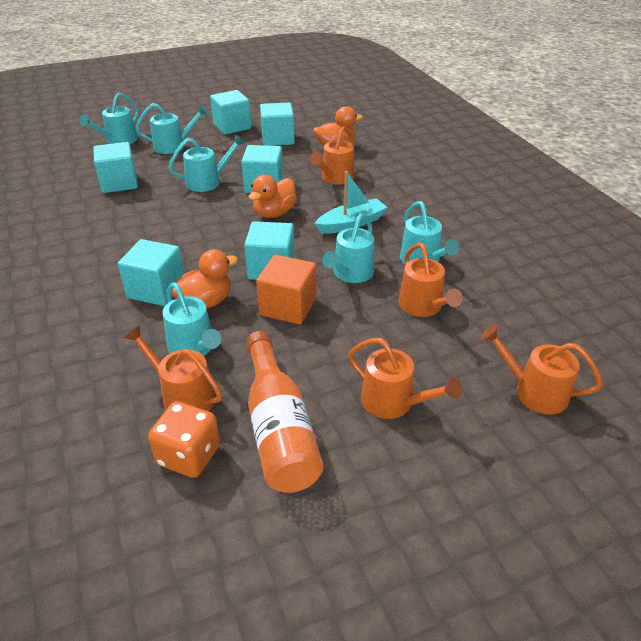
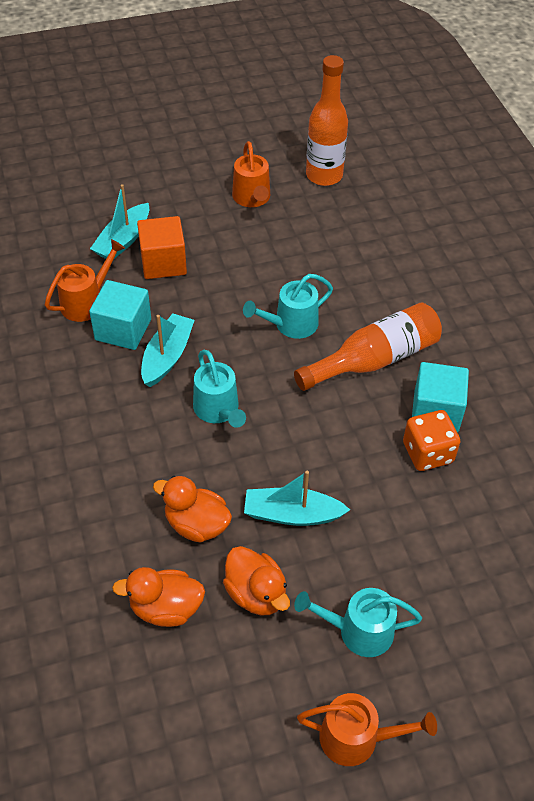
orange bottle: [247,331,324,493] = 1 -> [294,302,442,391] [306,55,348,186] = 2
orange watering can: [124,325,222,411] [310,126,355,185] [348,338,462,419] [398,243,463,317] [481,325,603,415] = 5 -> [45,239,125,322] [232,141,270,207] [297,693,437,766] = 3
turquoise boat: [314,171,388,234] = 1 -> [90,184,149,260] [141,314,195,387] [244,471,350,526] = 3
turquoise cube: [93,142,138,193] [118,239,184,306] [210,90,252,135] [241,145,283,193] [244,221,295,280] [260,102,295,146] = 6 -> [89,280,151,350] [412,362,469,433] = 2
turquoise watering can: [79,93,139,144] [136,103,208,154] [163,282,221,356] [168,134,245,192] [322,213,374,283] [400,201,460,264] = 6 -> [193,350,246,428] [243,274,333,339] [294,588,422,657] = 3

